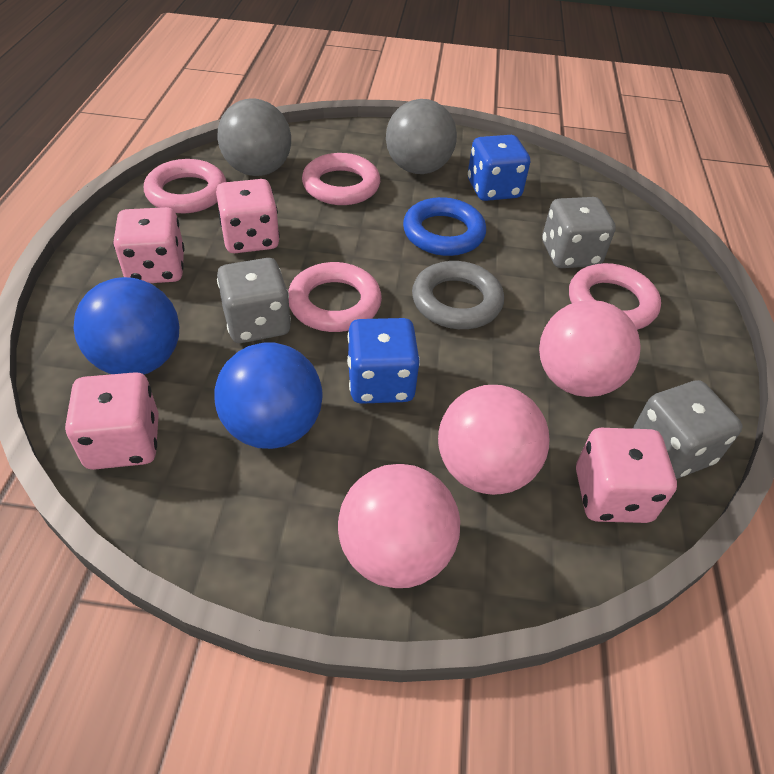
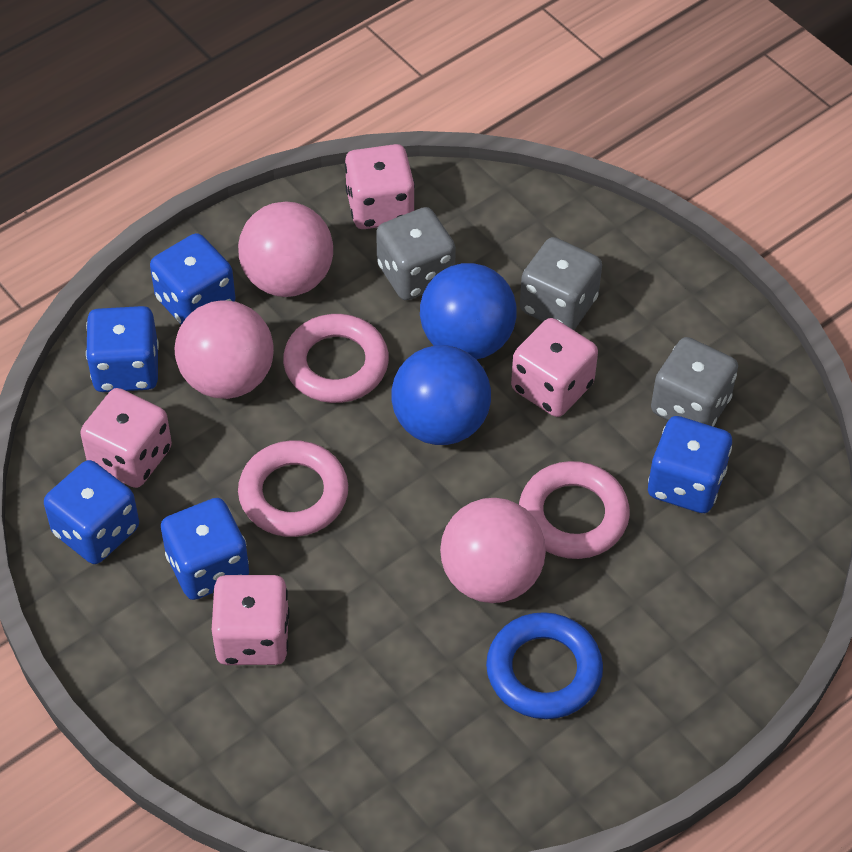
blue dice: [347,318,420,404] [468,135,530,201] = 2 -> [44,460,139,564] [86,306,159,392] [150,233,235,325] [161,498,249,600] [648,416,732,513] = 5
grey ball: [218,98,291,176] [386,99,457,174] = 2 -> none = 0
grey ring: [412,261,504,329] = 1 -> none = 0
pink ring: [144,159,226,213] [288,262,382,332] [302,153,380,205] [569,263,661,330] = 4 -> [238,440,348,537] [283,314,389,403] [519,461,630,559] = 3

